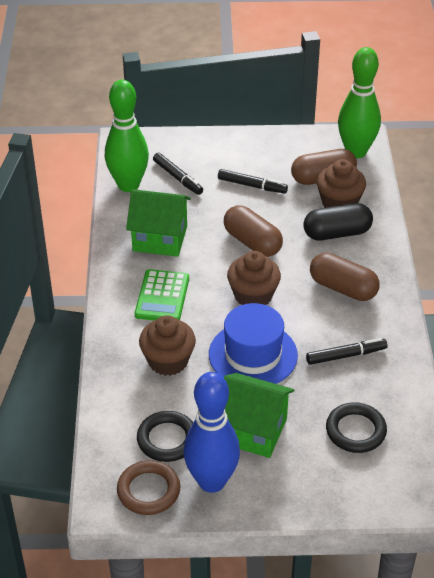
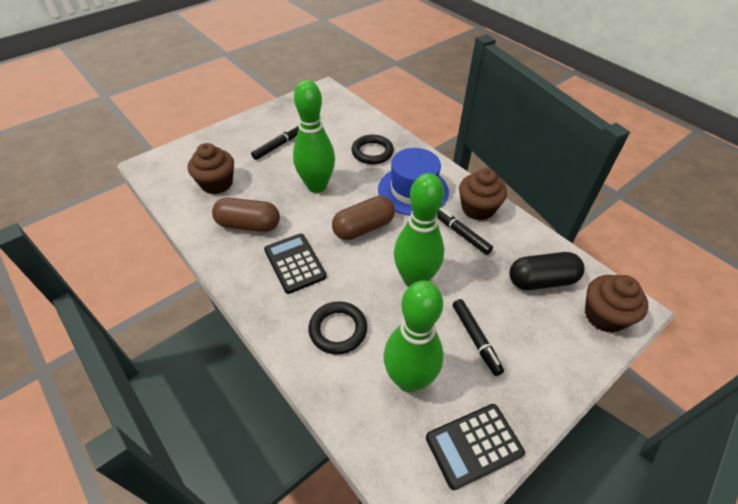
black calculator: none = 0 -> [264,233,327,294] [426,404,525,490] = 2
blue bowling pin: [183,372,240,493] = 1 -> none = 0
brown capsule: [224,205,283,257] [291,149,357,185] [310,252,380,301] = 3 -> [212,198,280,232] [332,196,395,240] = 2
brown ring: [117,460,181,515] = 1 -> none = 0
green bowling pin: [105,80,149,192] [338,47,381,158] = 2 -> [293,80,335,193] [383,281,444,392] [394,173,444,287] = 3
green calculator: [135,269,189,321] = 1 -> none = 0
green house: [126,189,191,257] [224,373,294,458] = 2 -> none = 0

